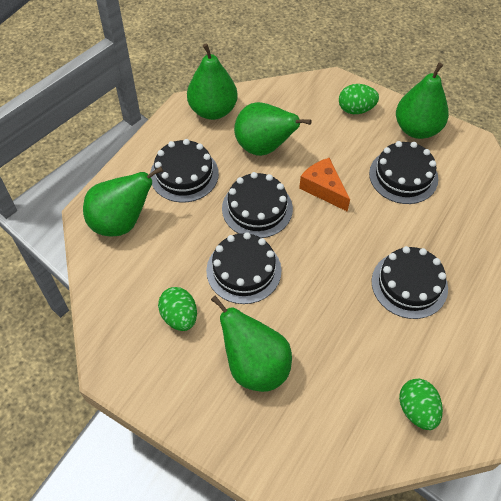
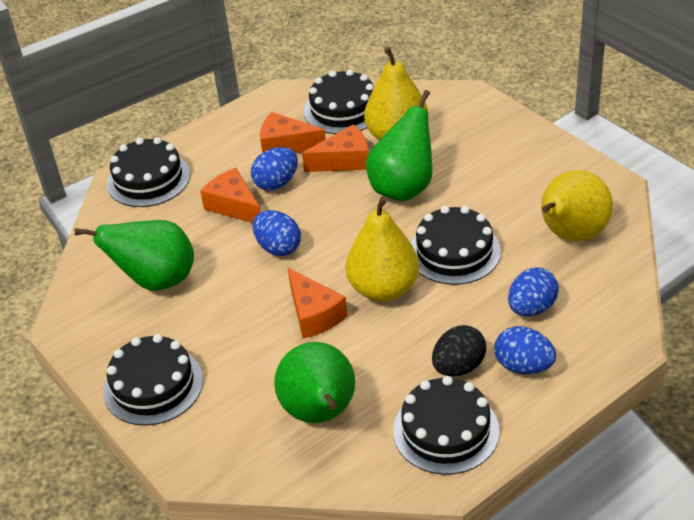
black egg: none = 0 -> [432,325,486,376] = 1
blue egg: none = 0 -> [251,147,298,191] [253,210,301,256] [494,326,556,374] [508,268,559,316] = 4
green egg: [158,287,197,331] [339,84,379,114] [399,379,443,430] = 3 -> none = 0
green pear: [83,166,163,236] [187,43,238,120] [211,295,292,392] [234,102,312,156] [396,62,449,139] = 5 -> [75,220,194,291] [274,342,355,423] [366,90,432,201] = 3
orange cheese: [299,158,350,212] = 1 -> [200,168,261,223] [260,112,326,153] [287,267,348,339] [302,125,368,172] = 4
yellow pear: none = 0 -> [346,196,419,302] [364,47,428,140] [541,170,613,241] = 3

